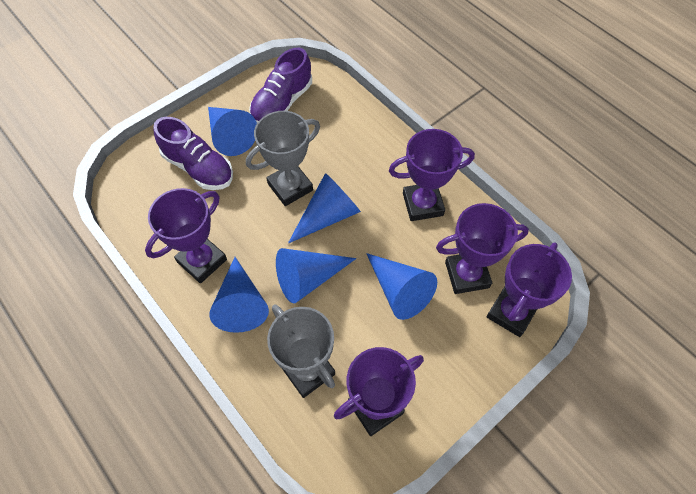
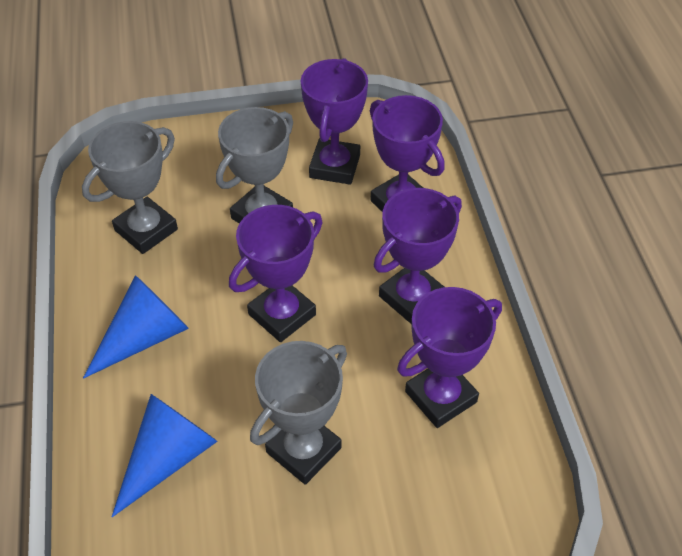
blue cone: [208,107,257,156] [209,257,269,333] [276,248,356,303] [288,173,361,244] [366,253,437,320] = 5 -> [83,275,189,379] [112,394,218,517] = 2
grey trophy: [246,111,320,206] [267,305,335,398] = 2 -> [82,121,178,254] [216,107,293,223] [250,341,347,485] = 3
purple shoe: [154,117,233,190] [249,48,312,123] = 2 -> none = 0

